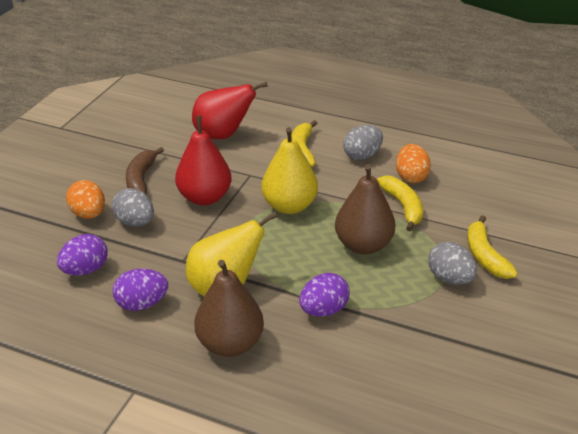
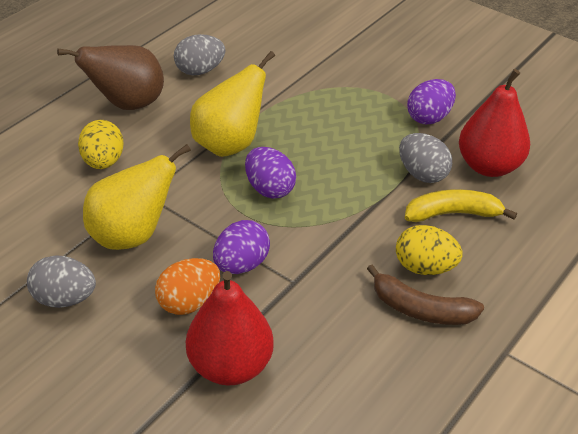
brown pear: [194,260,264,357] [335,164,396,254] = 2 -> [57,45,164,110] = 1
orange egg: [66,180,105,219] [396,144,431,183] = 2 -> [155,258,220,315] = 1
yellow banana: [291,120,317,167] [377,175,423,231] [467,216,518,279] = 3 -> [405,189,517,222] = 1
yellow egg: none = 0 -> [78,120,124,169] [396,225,462,275] = 2

